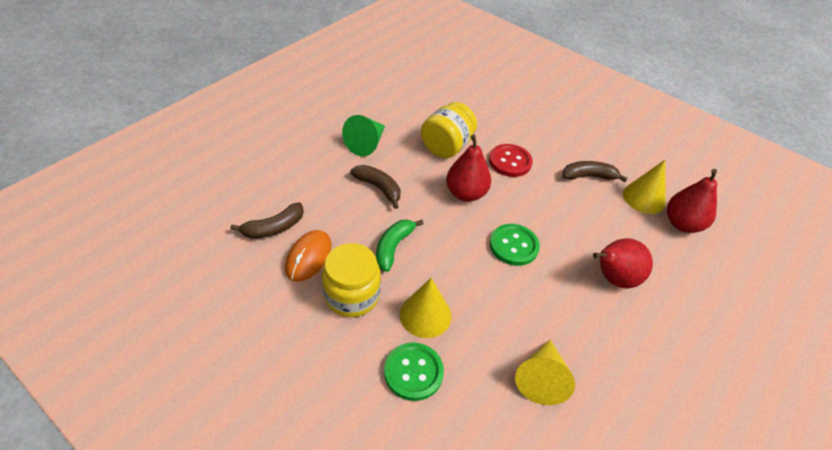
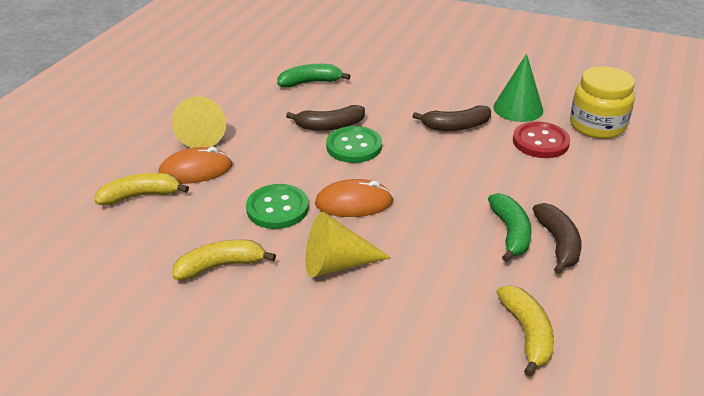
green banana: [376,220,424,272] = 1 -> [277,64,351,88] [488,193,532,262] = 2
orange mouse: [285,230,332,282] = 1 -> [158,147,233,184] [315,179,393,217] = 2
red pear: [446,134,491,202] [593,238,653,289] [667,169,717,233] = 3 -> none = 0
yellow banana: none = 0 -> [94,173,189,206] [172,240,276,280] [497,285,554,377] = 3
yellow cone: [400,278,451,338] [515,340,575,405] [623,160,666,214] = 3 -> [172,96,226,148] [306,212,391,278] = 2
yellow jar: [322,243,381,317] [421,102,477,158] = 2 -> [570,66,635,139] = 1

